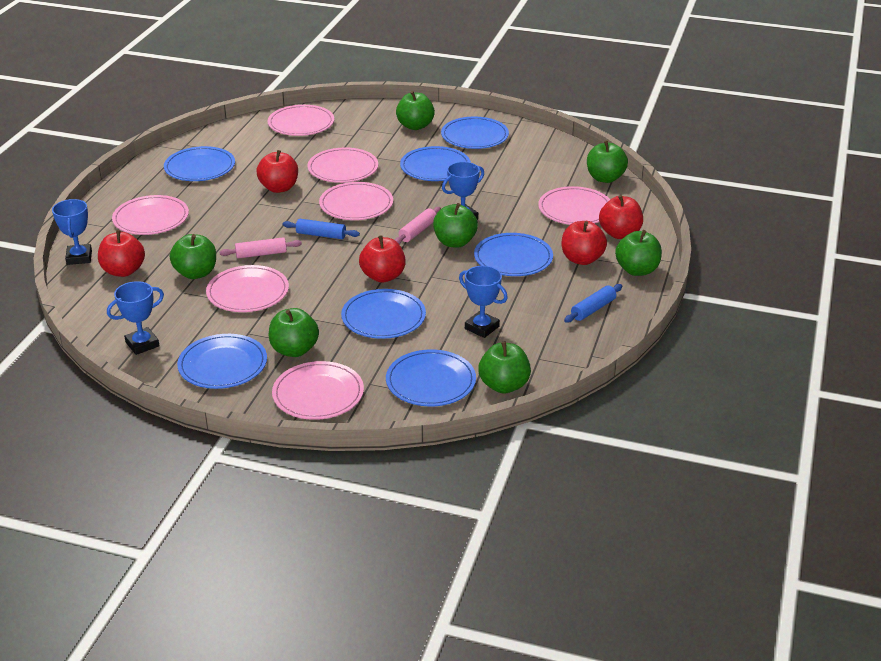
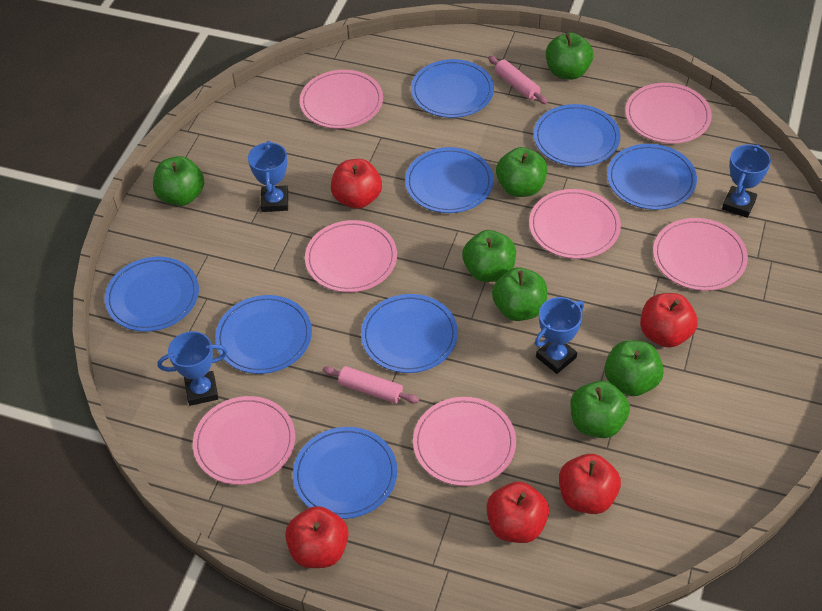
blue plate: [164,146,235,181] [177,334,267,389] [341,289,426,339] [386,349,476,406] [400,146,471,181] [441,117,509,149] [474,233,553,276] = 7 -> [105,257,199,332] [215,295,312,374] [293,427,397,519] [361,294,458,373] [405,147,494,213] [411,59,494,118] [534,104,620,167] [607,144,697,210] = 8
blue rolling pin: [283,219,360,239] [564,284,623,323] = 2 -> none = 0

